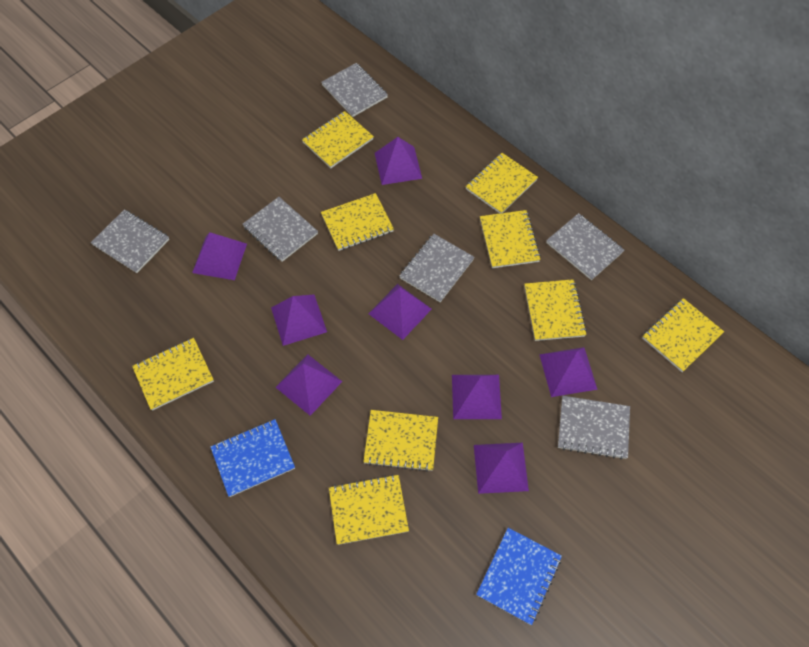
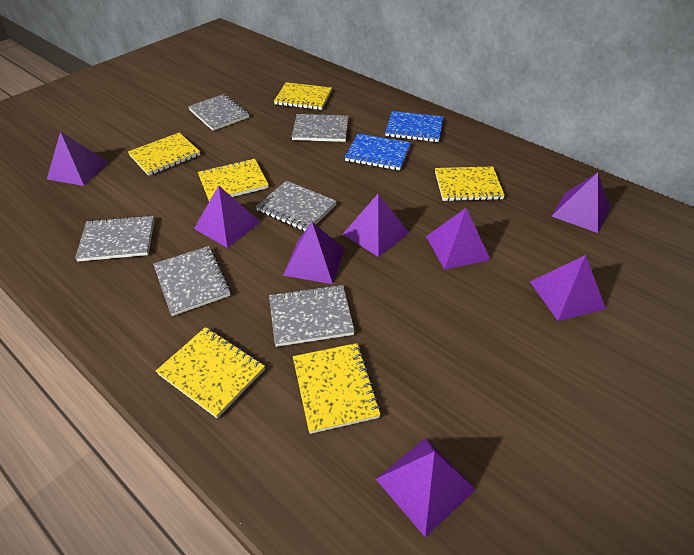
yellow notebook: [132,338,214,411] [302,111,374,168] [321,193,394,251] [329,474,409,545] [363,410,438,472] [465,153,538,213] [480,210,541,268] [524,279,587,341] [642,298,724,372] = 9 -> [128,132,201,176] [156,327,265,418] [198,159,269,201] [274,82,332,110] [293,343,381,434] [435,166,505,201] = 6

